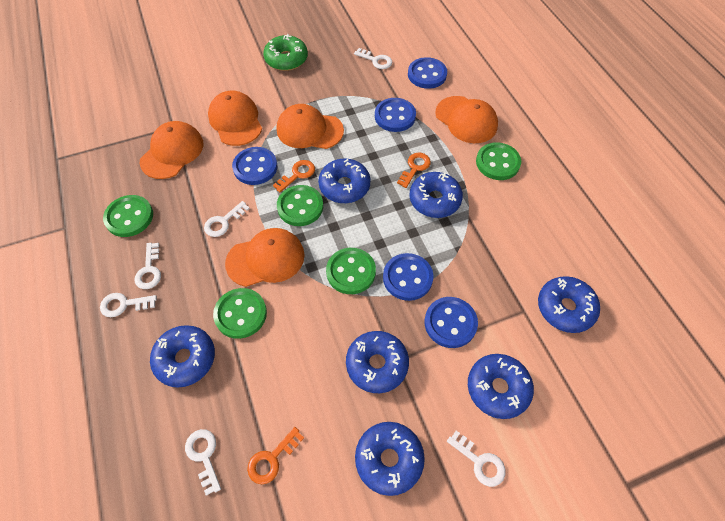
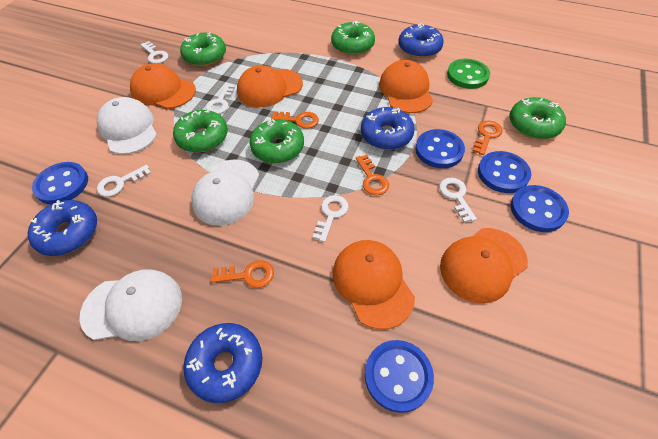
blue donut: [150,325,215,388] [318,159,370,203] [346,331,409,393] [355,422,425,496] [410,172,463,218] [468,354,534,419] [538,276,600,333] = 7 -> [28,200,97,256] [184,323,263,403] [361,107,415,150] [398,23,444,58] = 4
green button: [103,195,153,237] [213,288,267,339] [277,185,323,226] [326,248,376,294] [476,142,521,180] = 5 -> [447,59,490,89] = 1
green donut: [263,34,308,71] = 1 -> [173,110,228,153] [180,33,226,67] [249,119,304,163] [331,21,375,55] [509,97,566,139] = 5
orange key: [247,427,304,484] [273,160,315,192] [397,153,431,188] = 3 -> [211,260,274,288] [271,112,319,129] [356,154,389,195] [473,120,503,155] = 4
white cap: none = 0 -> [79,269,182,341] [97,97,157,154] [191,160,259,226] = 3
white key: [100,293,157,317] [134,243,161,289] [185,429,221,496] [204,201,250,237] [354,48,392,69] [447,431,506,487] = 6 -> [97,165,151,197] [140,41,169,64] [206,83,235,114] [313,195,349,242] [439,178,477,223] = 5

